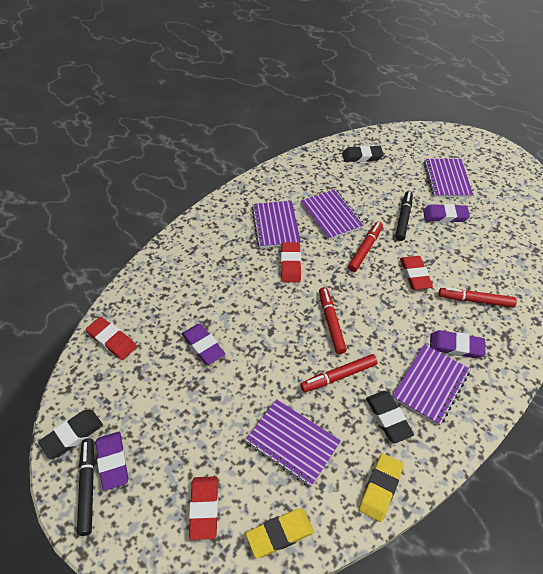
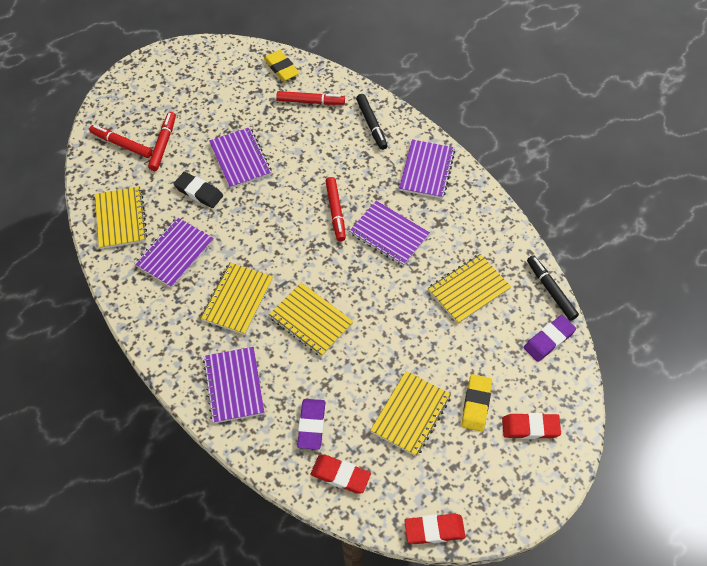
black eraser: [38,410,103,459] [342,145,384,162] [366,391,414,443] = 3 -> [173,172,223,208] = 1
purple eraser: [96,432,128,491] [182,324,225,365] [423,204,470,222] [430,330,486,358] = 4 -> [297,399,325,450] [524,315,576,362] = 2
red eraser: [86,317,137,360] [189,476,218,540] [281,242,301,282] [400,256,433,290] = 4 -> [310,455,371,493] [404,514,466,544] [502,413,561,439] = 3
yellow notebook: none = 0 -> [95,187,148,249] [200,262,273,335] [269,283,354,357] [370,371,451,457] [428,254,511,324] = 5

